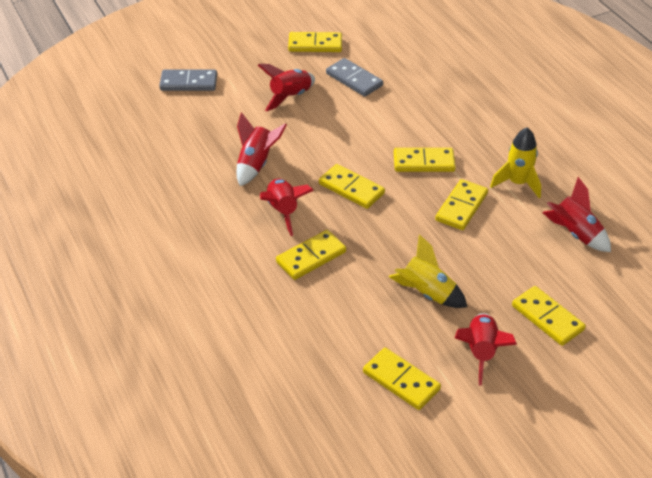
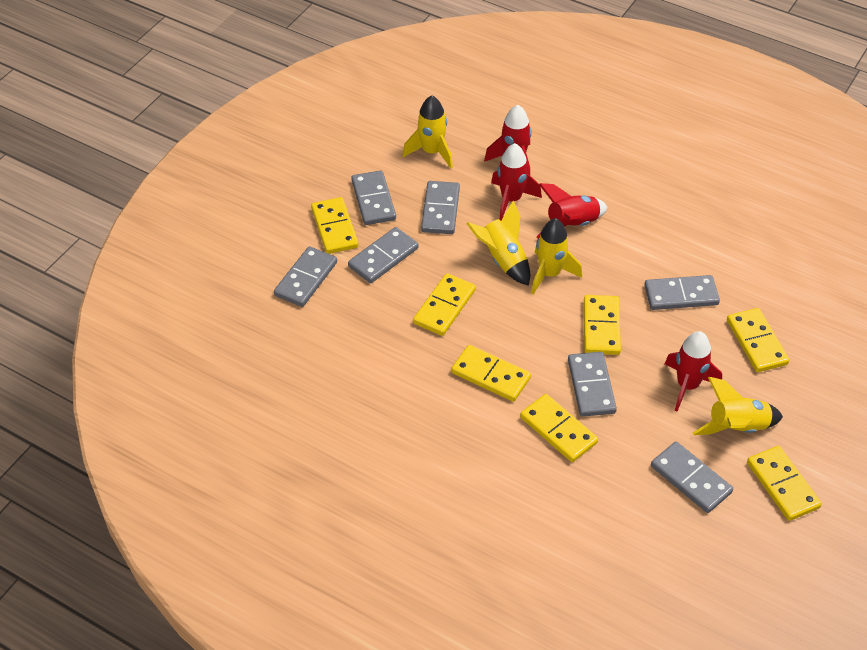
grey domino: [159,70,217,91] [326,58,383,97] = 2 -> [274,246,337,307] [348,227,418,283] [352,170,396,225] [421,181,460,234] [568,352,617,417] [644,275,720,310] [651,441,733,513] = 7
red rocket: [237,112,287,186] [258,64,315,111] [260,178,314,236] [455,313,517,386] [542,177,611,252] = 5 -> [484,105,532,175] [491,143,542,221] [537,183,608,239] [665,331,722,412] = 4
yellow rocket: [389,234,467,308] [490,127,541,198] = 2 -> [403,95,453,168] [466,201,530,286] [531,218,582,295] [693,377,783,435] = 4

